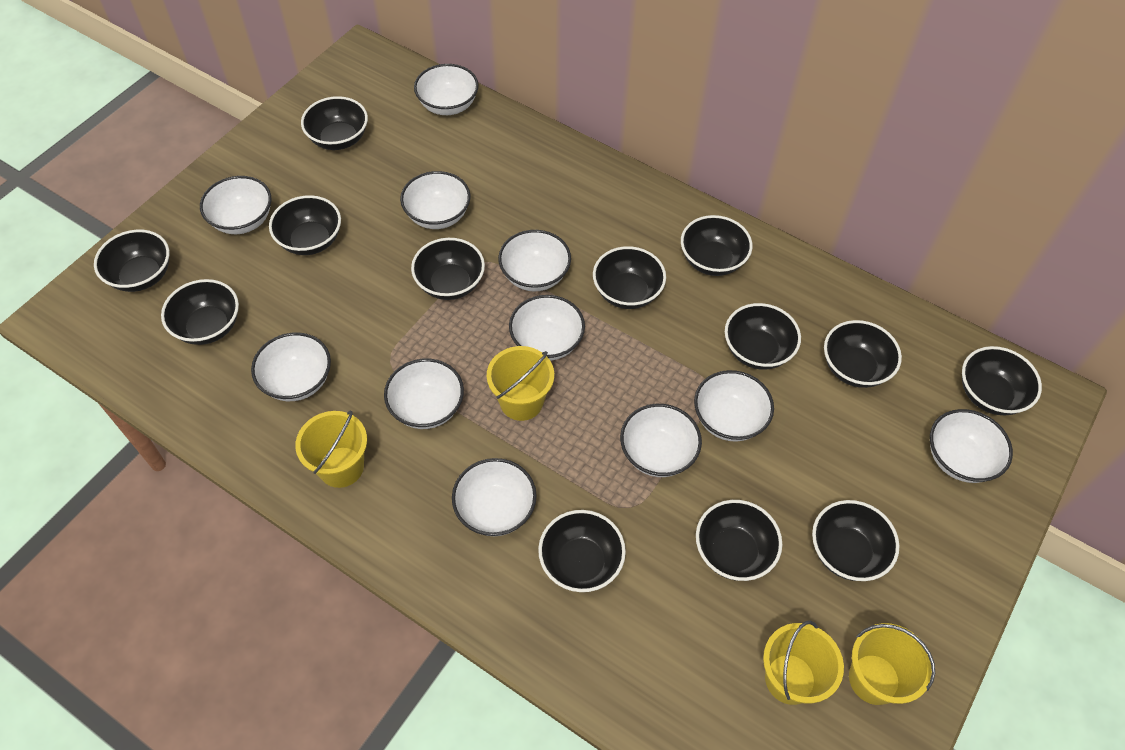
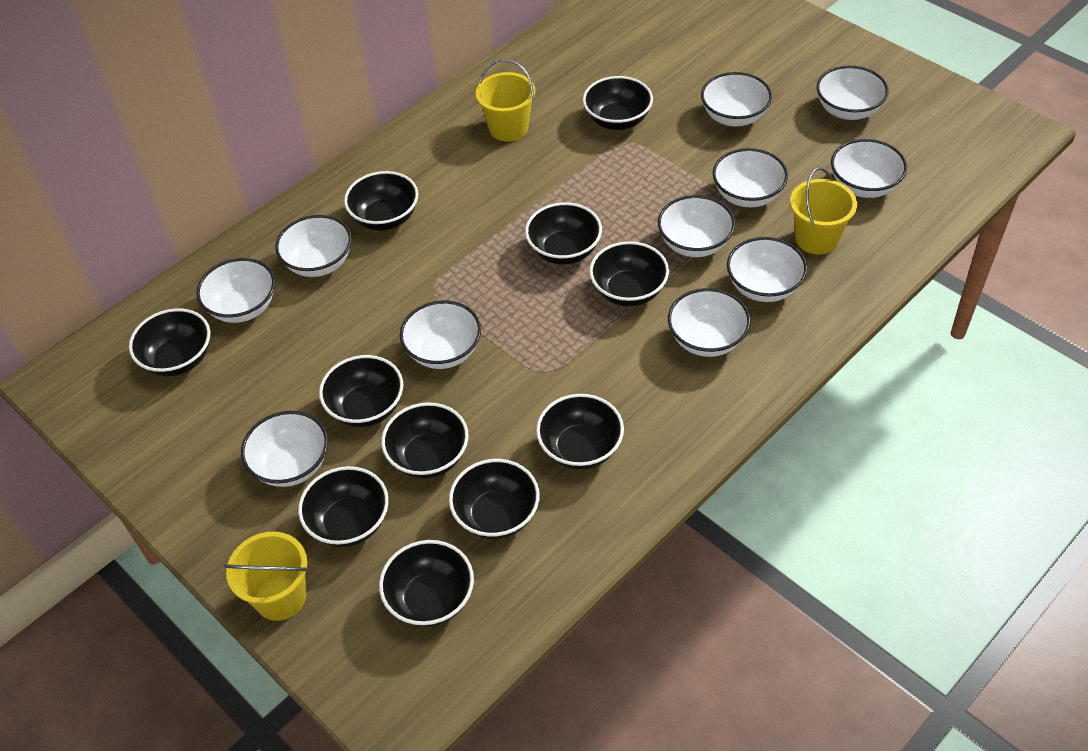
black bowl: [94,230,169,292] [161,279,239,345] [269,195,341,255] [301,96,368,150] [411,238,485,300] [538,510,626,592] [593,246,666,309] [681,215,752,276] [696,500,782,581] [725,303,801,370] [812,500,899,581] [824,320,902,388] [962,346,1042,416] = 13 -> [129,308,210,376] [298,466,389,547] [319,355,404,427] [344,171,418,231] [379,540,474,627] [381,402,469,478] [449,459,540,539] [525,202,602,264] [536,394,624,470] [583,76,653,130] [589,241,669,306] = 11
yellow bucket: [295,411,367,488] [487,346,554,421] [763,620,844,705] [849,623,935,705] = 4 -> [224,532,308,621] [476,59,535,142] [790,167,857,255] = 3

